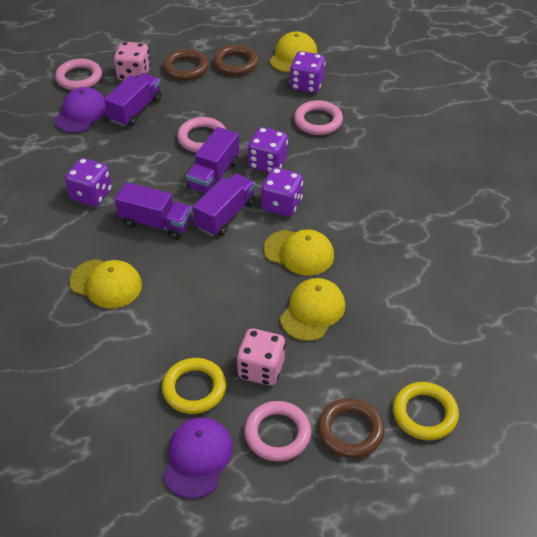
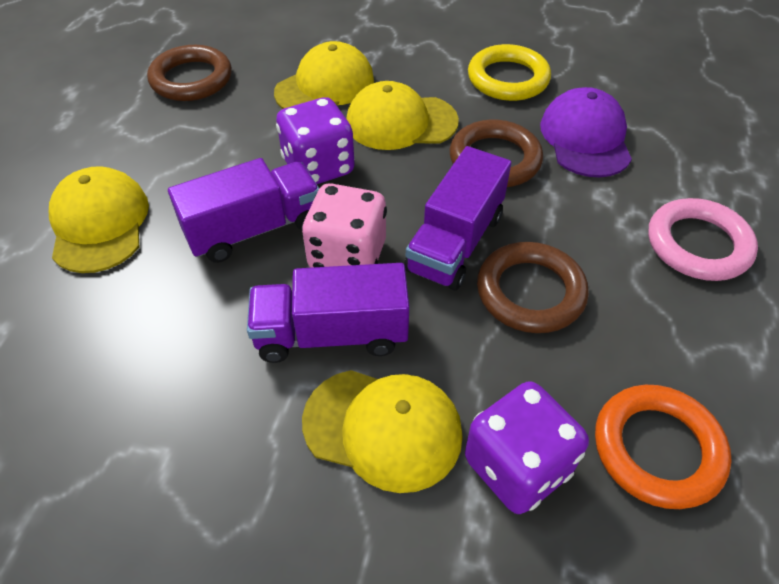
orange ring: none = 0 -> [595,385,732,509] = 1
pink dice: [114,42,151,80] [236,328,286,386] = 2 -> [302,183,387,268] = 1
pink ring: [55,59,102,90] [177,117,226,152] [244,401,311,462] [294,100,343,135] = 4 -> [648,198,758,281] = 1
purple cap: [54,87,106,133] [163,417,233,499] = 2 -> [540,87,632,178] = 1
purple dice: [65,158,112,207] [248,127,288,173] [261,168,303,217] [289,51,326,93] = 4 -> [276,97,355,184] [465,381,589,514] = 2
purple truck: [104,73,162,127] [115,182,192,240] [186,127,239,193] [193,174,256,236] = 4 -> [168,158,320,263] [247,263,409,363] [404,146,511,291] = 3
yellow ring: [162,358,226,414] [393,382,459,440] = 2 -> [468,44,551,101] = 1

